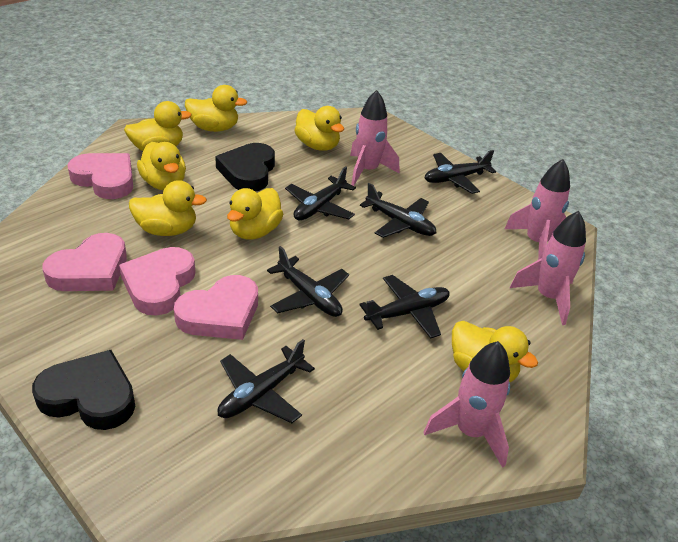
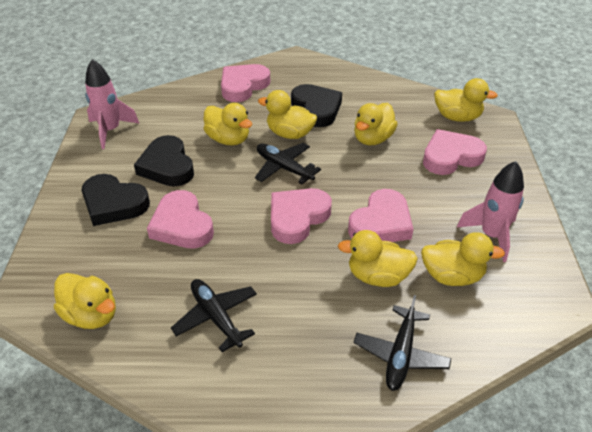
black heart: [32,350,135,430] [215,143,275,192] = 2 -> [82,174,150,226] [134,135,194,187] [291,84,342,127] = 3
black plane: [218,339,315,423] [267,246,349,317] [285,166,356,220] [359,275,450,339] [360,183,436,238] [425,150,496,194] = 6 -> [171,279,257,352] [255,143,321,184] [353,295,451,391] = 3
pink heart: [42,233,127,291] [67,153,133,199] [119,247,195,316] [174,275,258,340] = 4 -> [147,190,214,249] [221,64,270,102] [271,188,332,244] [348,189,413,242] [423,129,487,175] = 5
pink rocket: [350,90,399,186] [424,341,510,468] [505,159,570,260] [510,211,586,325] = 4 -> [85,59,140,149] [457,161,524,262] = 2

